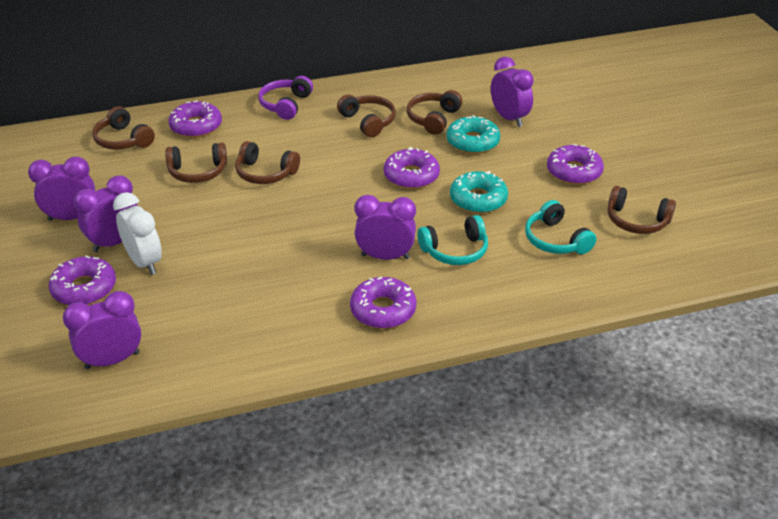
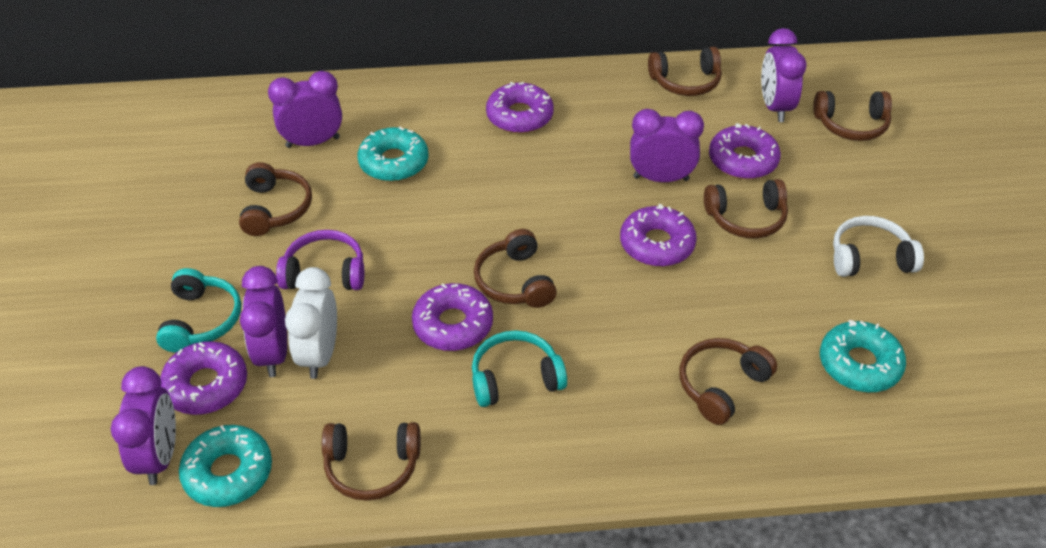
brown headphones: [92,107,155,150] [165,143,227,183] [235,141,300,184] [337,94,396,137] [407,90,462,135] [608,186,676,234] = 6 -> [239,162,312,236] [322,422,420,501] [474,229,557,308] [648,47,722,96] [679,338,777,425] [704,179,788,238] [813,91,892,141] = 7
turquoise donut: [446,115,500,154] [450,171,508,213] = 2 -> [179,425,272,507] [358,127,429,182] [820,320,906,392] = 3
white headphones: none = 0 -> [833,216,924,277] = 1

